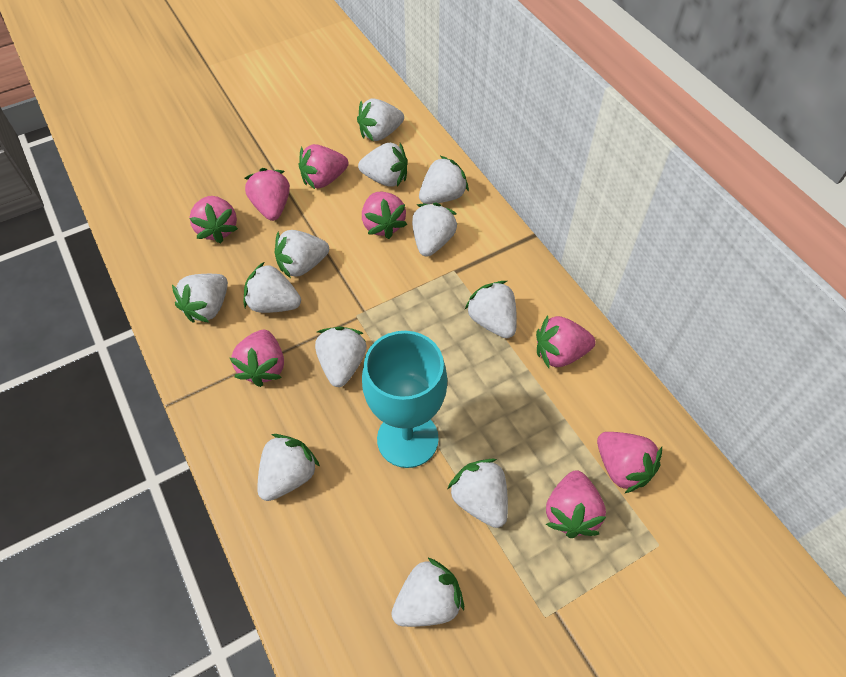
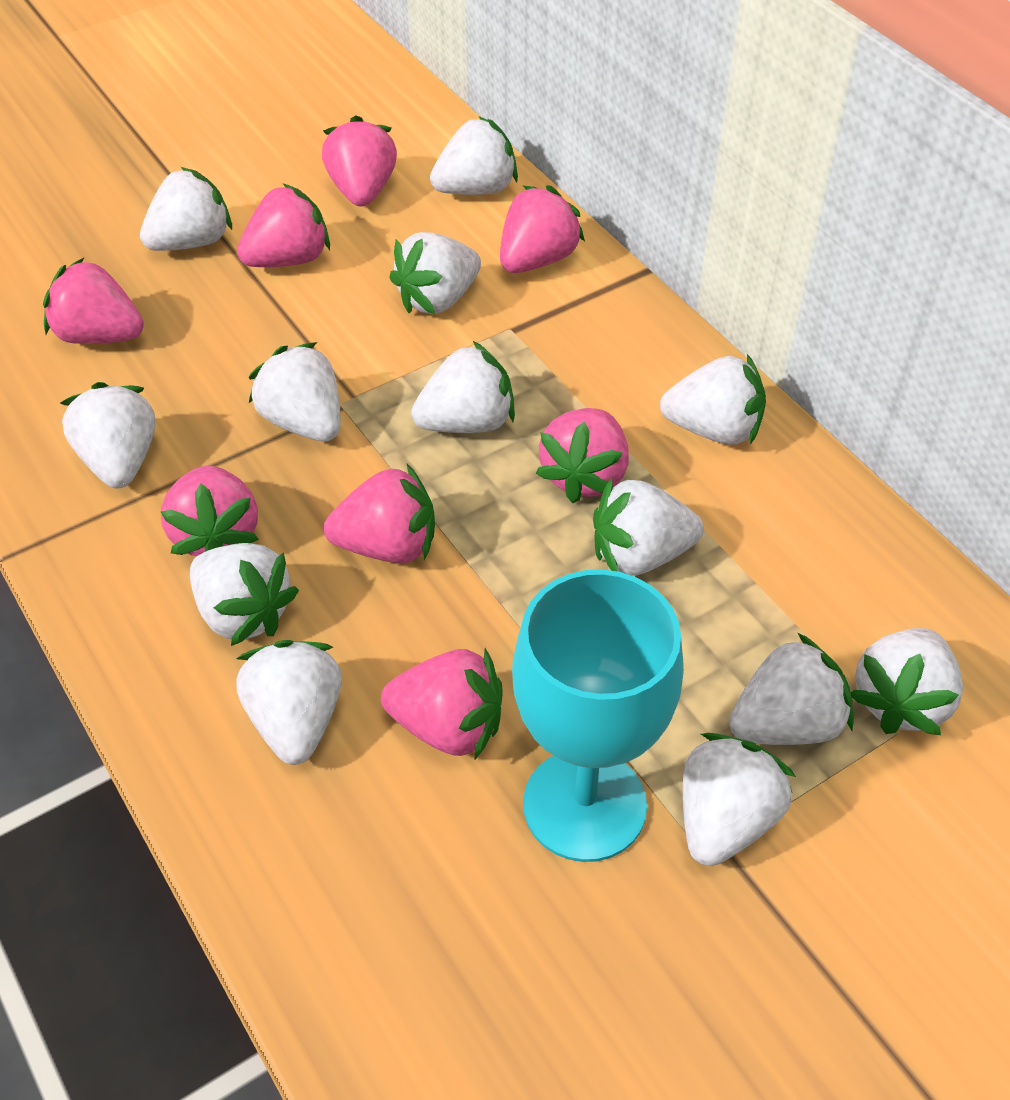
white strawberry: [172,274,228,323] [243,262,301,313] [257,434,320,501] [275,230,329,279] [315,326,367,387] [357,98,404,141] [358,143,408,187] [391,557,464,627] [412,203,457,257] [419,156,469,204] [447,459,508,528] [465,281,517,338] = 12 -> [60,382,155,488] [140,167,232,251] [190,543,299,646] [236,640,342,765] [249,342,341,442] [389,232,481,314] [411,341,515,433] [430,116,518,195] [593,478,704,576] [660,354,766,445] [683,733,796,866] [729,633,854,745] [851,628,963,735] = 13

